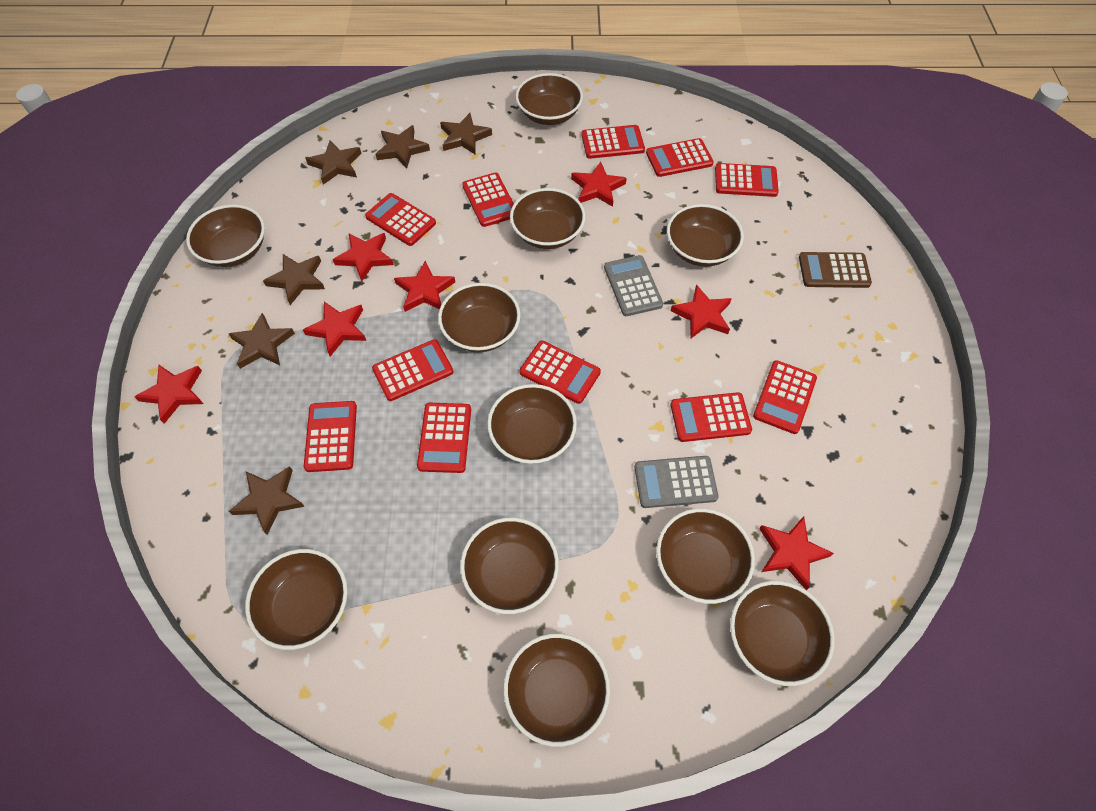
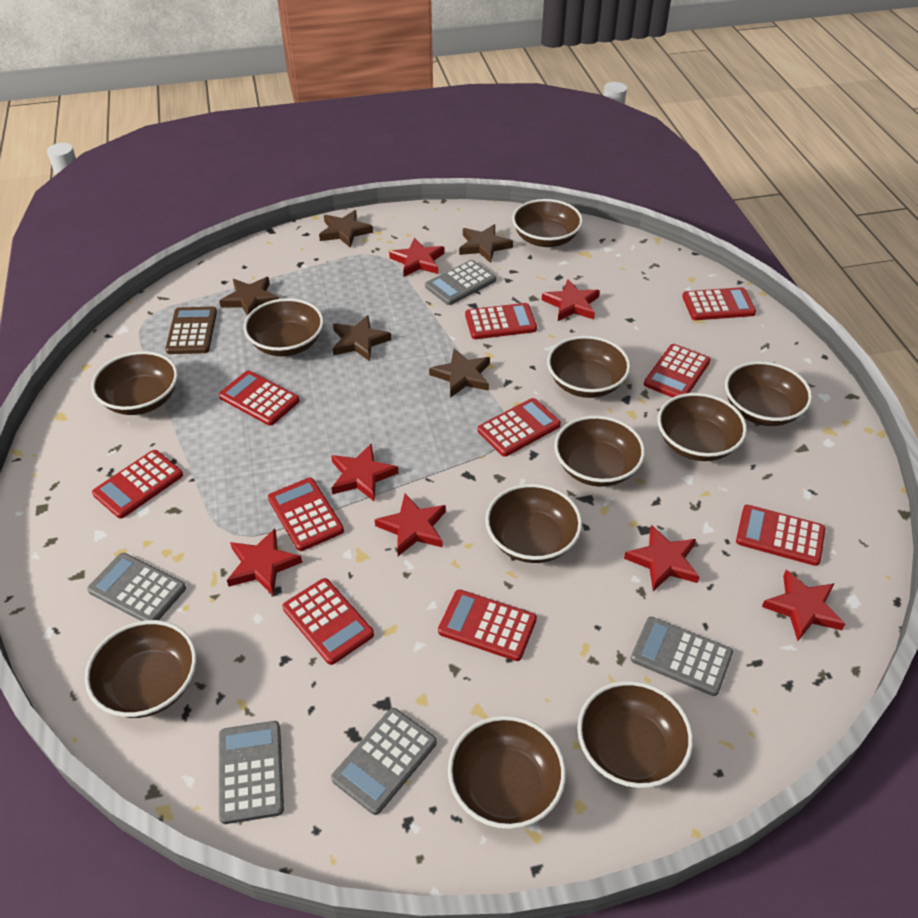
brown star: [228,313,295,369] [229,466,305,535] [263,254,325,305] [306,141,362,185] [375,125,430,169] [440,113,492,155] = 6 -> [219,277,279,316] [319,210,373,248] [333,315,392,361] [429,348,490,398] [459,224,513,263] = 5
grey calculator: [604,255,663,316] [634,456,719,508] = 2 -> [87,553,186,621] [219,721,284,824] [331,708,437,815] [425,260,496,305] [631,617,733,696] = 5
red calculator: [304,401,357,472] [365,193,436,246] [372,339,453,401] [417,403,471,473] [462,172,514,227] [520,341,601,404] [581,125,645,159] [646,138,714,177] [670,392,752,442] [715,163,779,197] [753,360,817,434] = 11 -> [92,450,183,519] [219,371,300,426] [268,478,344,551] [282,578,374,665] [438,589,537,661] [465,303,537,339] [478,398,561,457] [644,344,711,398] [682,287,756,320] [736,505,825,566] = 10

